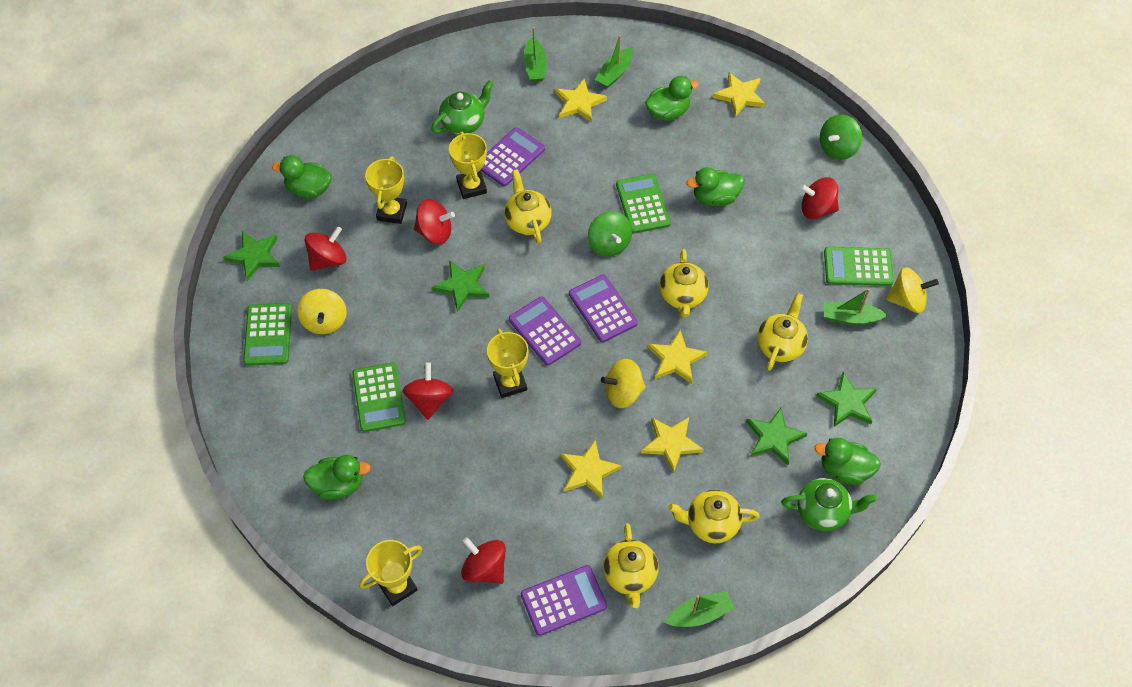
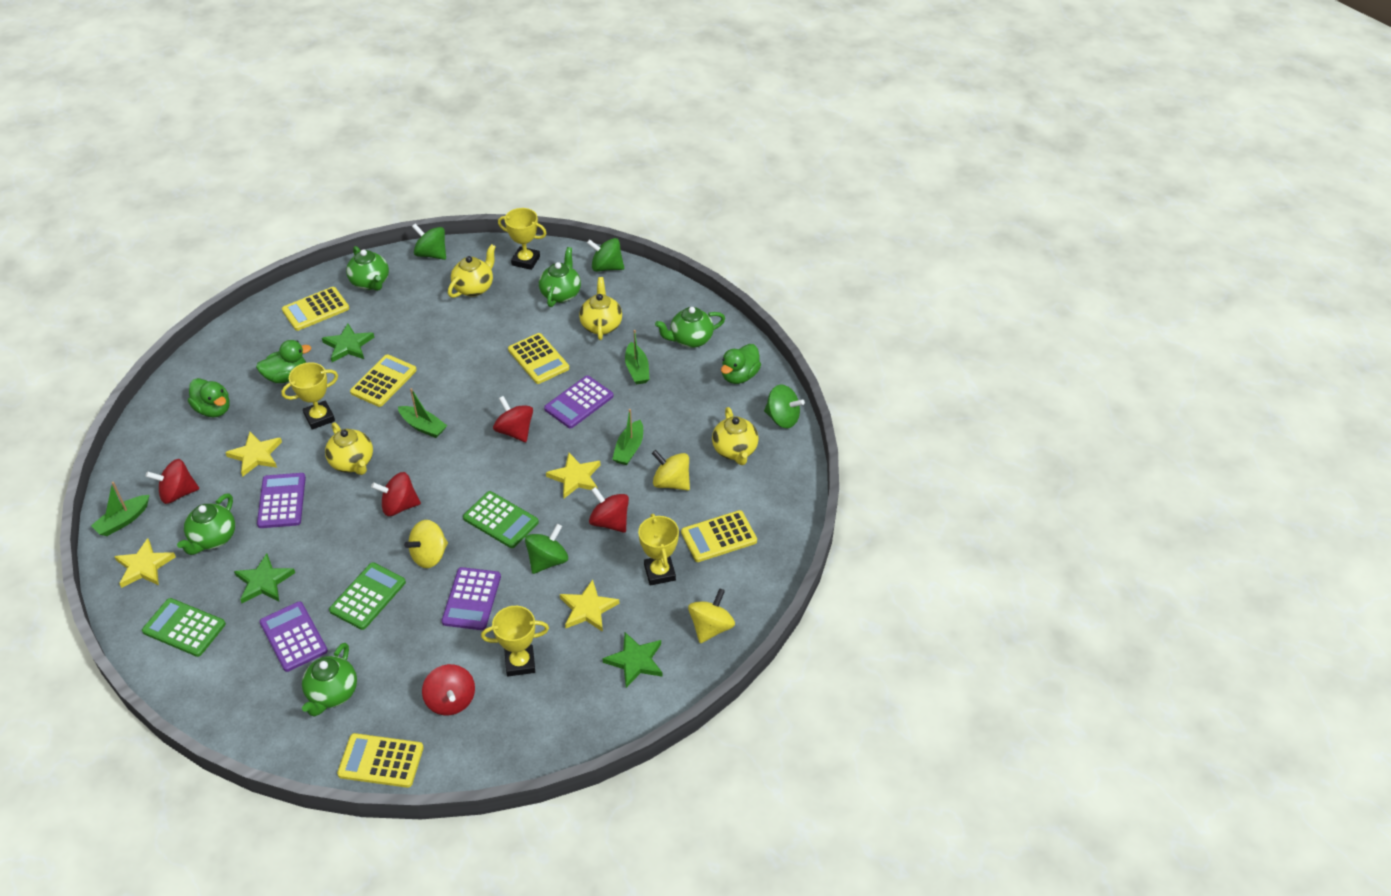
green calculator: [243,303,292,366] [352,363,406,432] [616,174,671,234] [824,247,894,286] = 4 -> [142,598,226,657] [329,562,406,630] [463,491,539,548] = 3
green duck: [272,155,332,198] [303,455,371,500] [645,76,699,121] [686,167,744,206] [814,438,881,485] = 5 -> [188,378,230,418] [256,340,311,383] [721,344,761,384] = 3
green spinning top: [588,211,632,257] [820,115,862,160] = 2 -> [412,224,446,260] [525,524,568,574] [587,238,624,272] [764,384,805,428] = 4
green star: [223,231,280,281] [432,260,490,312] [746,407,808,465] [816,372,877,427] = 4 -> [234,553,295,603] [322,323,374,362] [602,632,663,688] = 3
green teapot: [431,80,494,135] [781,478,877,531] = 2 -> [177,493,235,555] [302,643,357,717] [346,246,389,291] [539,247,581,307] [655,307,725,348] = 5
yellow calculator: none = 0 -> [282,287,349,331] [337,733,424,788] [350,354,417,407] [508,333,569,384] [681,510,757,562] = 5
yellow star: [555,79,607,123] [560,439,622,499] [641,417,704,473] [648,330,707,384] [713,73,765,117] = 5 -> [114,538,176,588] [225,432,282,477] [546,453,601,498] [560,580,620,632] = 4
yellow teapot: [504,169,552,243] [603,523,659,608] [659,249,709,318] [668,490,760,543] [757,293,808,371] = 5 -> [325,422,373,475] [448,244,496,298] [579,277,622,340] [712,407,759,465] = 4

